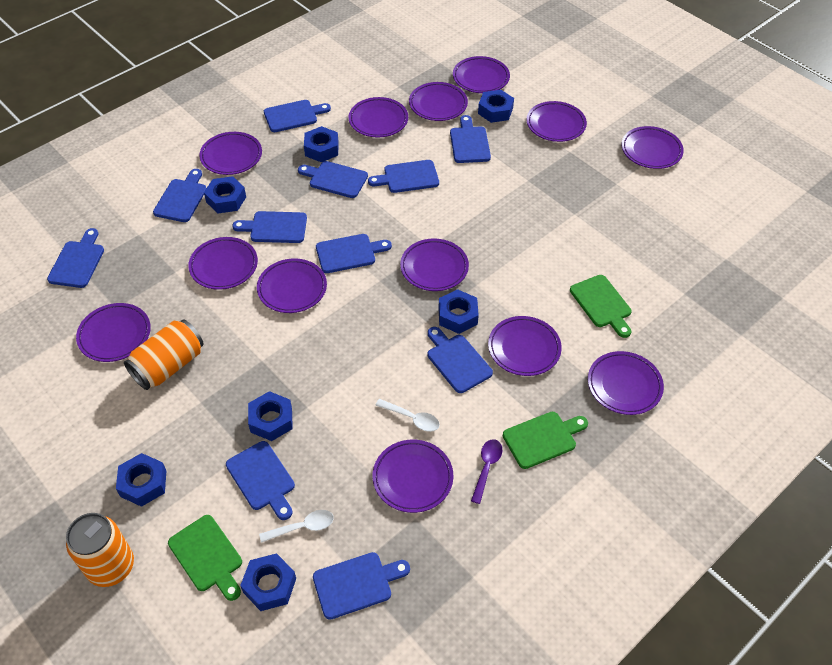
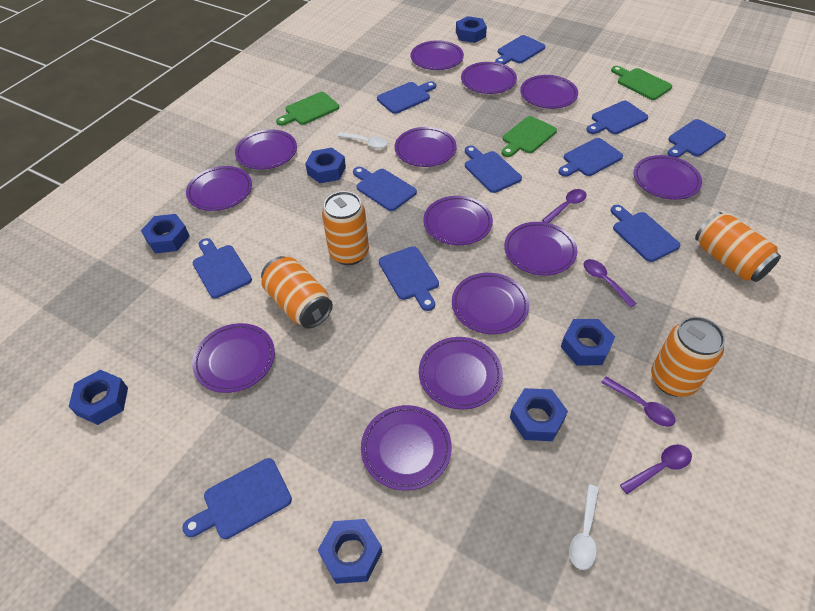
orange can: [66,513,134,587] [124,320,204,390] = 2 -> [261,256,333,328] [322,191,369,265] [651,317,725,397] [695,212,781,282] = 4
purple spoon: [471,439,502,504] = 1 -> [542,189,587,223] [583,259,637,308] [601,376,675,427] [620,445,692,494] = 4

